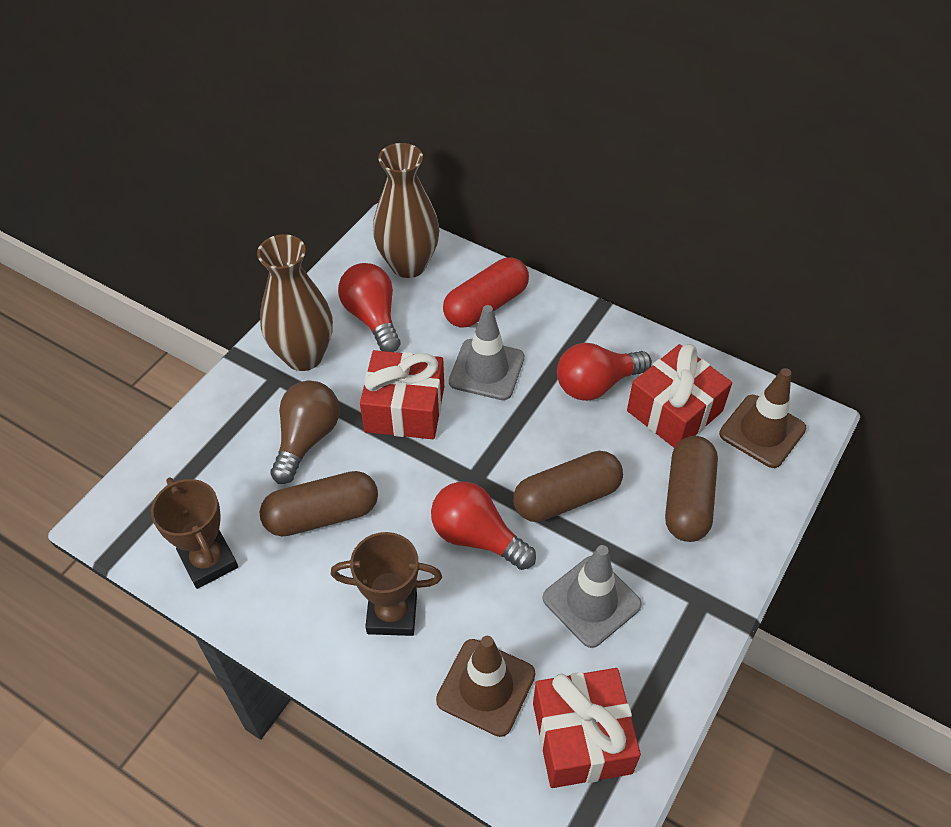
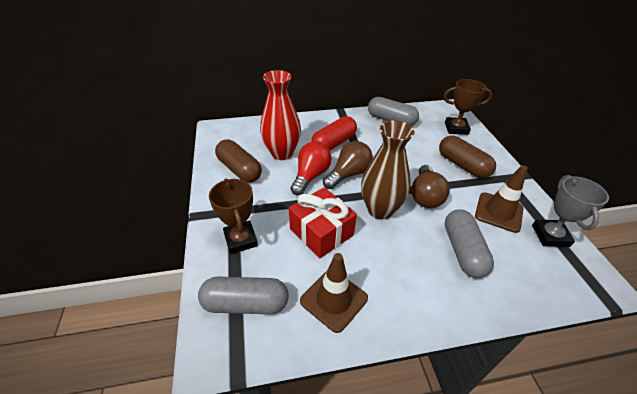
brown capsule: [260,471,378,536] [513,451,623,522] [665,436,718,542] = 3 -> [215,140,262,183] [439,136,496,178] = 2
brown light bulb: [270,381,340,484] = 1 -> [323,141,373,189] [411,165,450,208] = 2
brown vase: [257,234,333,371] [373,143,439,278] = 2 -> [361,120,415,220] = 1
grey capsule: none = 0 -> [198,277,289,314] [368,97,419,126] [445,209,494,278] = 3
grey traffic cone: [449,305,524,400] [543,545,642,648] = 2 -> none = 0
grey trophy: none = 0 -> [532,175,609,247] = 1
red gift: [360,350,444,439] [533,668,641,788] [627,344,732,448] = 3 -> [289,187,357,258] = 1
red light bulb: [338,263,400,352] [431,482,536,570] [557,343,652,401] = 3 -> [291,142,332,195] = 1
red vase: none = 0 -> [260,70,301,160] = 1

